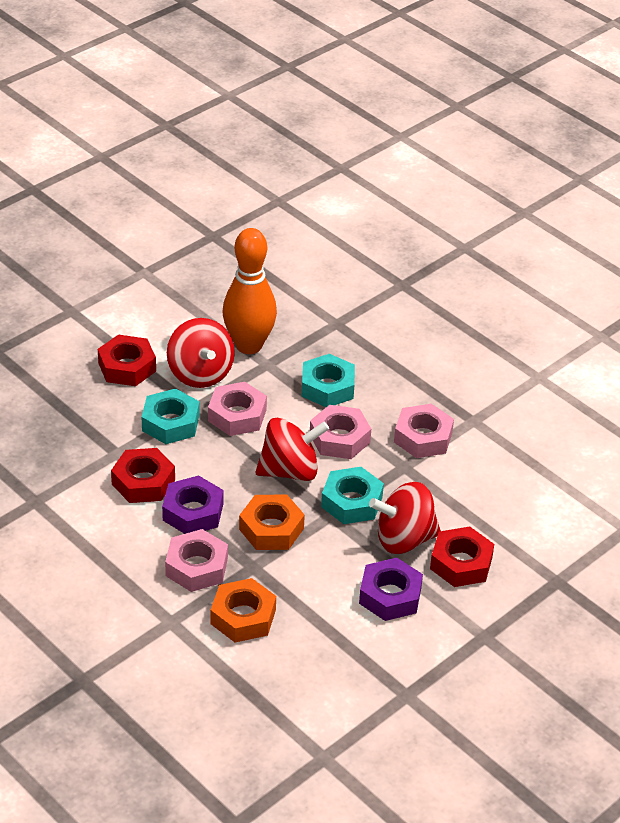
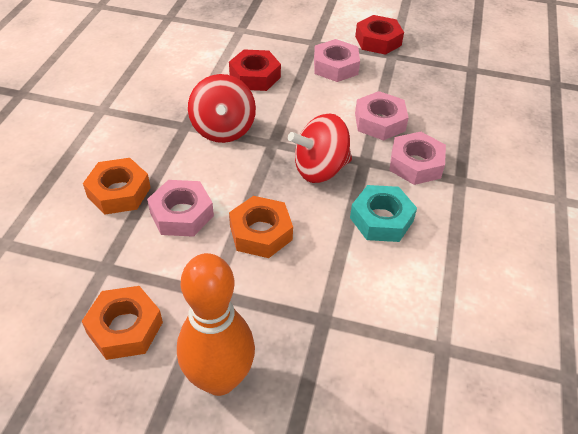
orange nut: [210,578,276,643] [239,494,305,550] = 2 -> [82,286,163,360] [83,158,151,215] [229,196,293,258] = 3
purple nut: [162,476,223,534] [359,558,423,621] = 2 -> none = 0
red nut: [98,335,156,386] [111,448,175,503] [430,526,494,587] = 3 -> [229,49,281,91] [355,15,404,55] = 2
red spinning top: [167,318,235,388] [256,418,329,481] [369,482,441,554] = 3 -> [188,74,256,143] [288,113,352,183] = 2
turquoise nut: [142,388,199,444] [301,354,355,407] [321,467,384,524] = 3 -> [350,185,417,242] = 1

